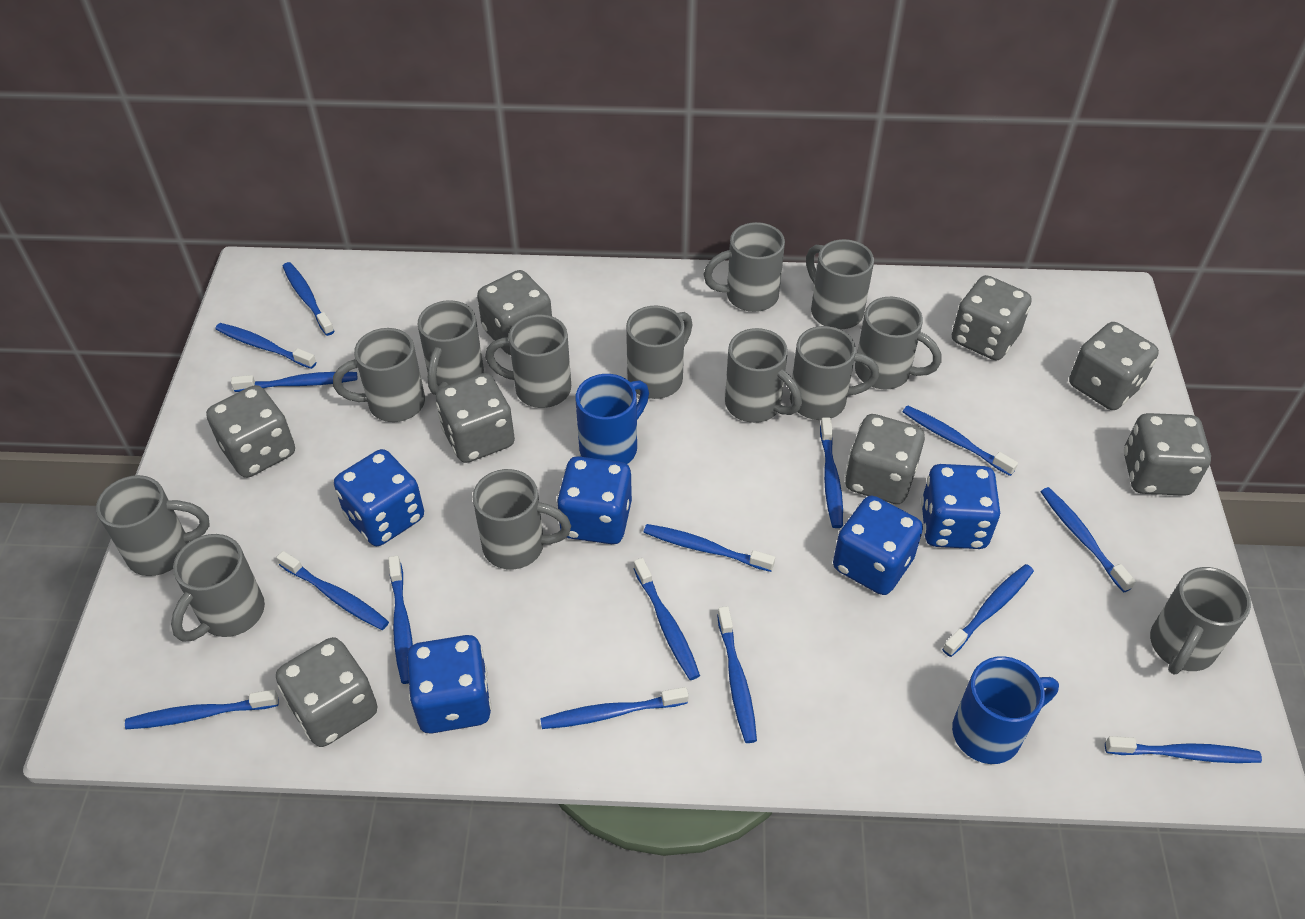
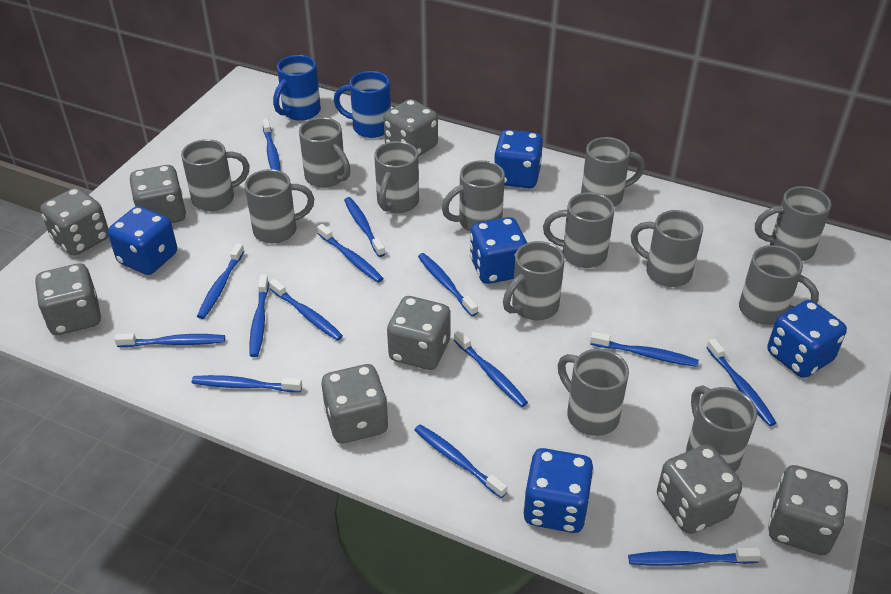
blue toothbrush: [125,690,279,729] [215,323,316,369] [231,372,357,392] [276,551,389,630] [282,262,334,336] [388,556,413,684] [540,687,689,729] [633,558,700,680] [643,524,775,572] [717,606,757,743] [820,418,843,528] [902,405,1018,476] [942,564,1034,657] [1041,487,1136,593] [1105,736,1262,763] = 15 -> [114,333,225,347] [192,375,302,392] [197,243,244,319] [249,275,269,357] [262,119,281,171] [269,279,343,341] [317,224,383,283] [344,197,385,257] [415,424,507,498] [418,253,478,316] [454,330,528,407] [590,332,699,367] [628,547,761,566] [706,338,776,426] = 14

